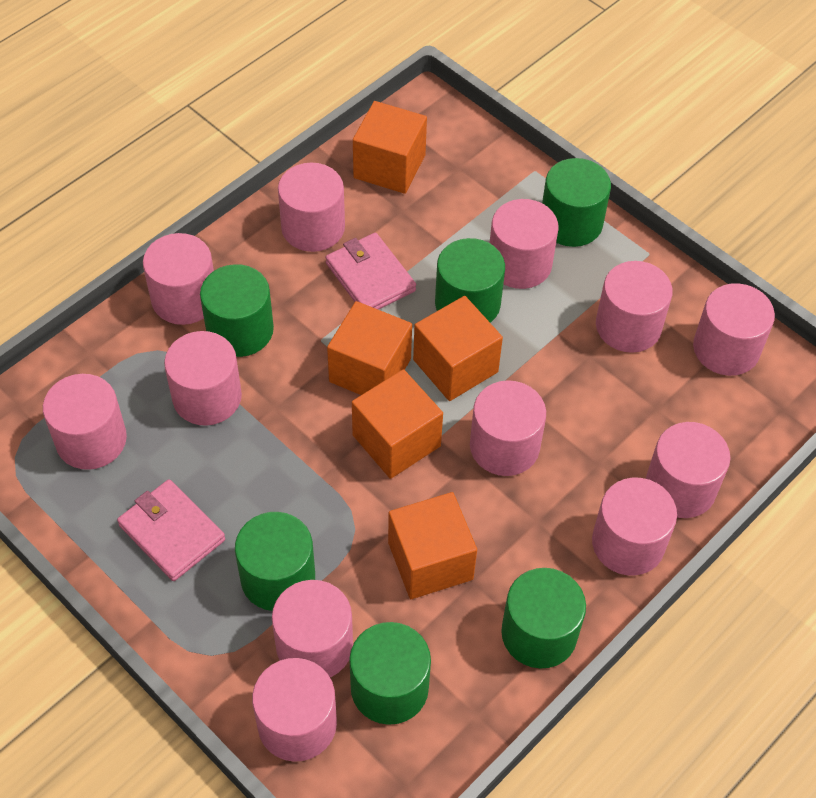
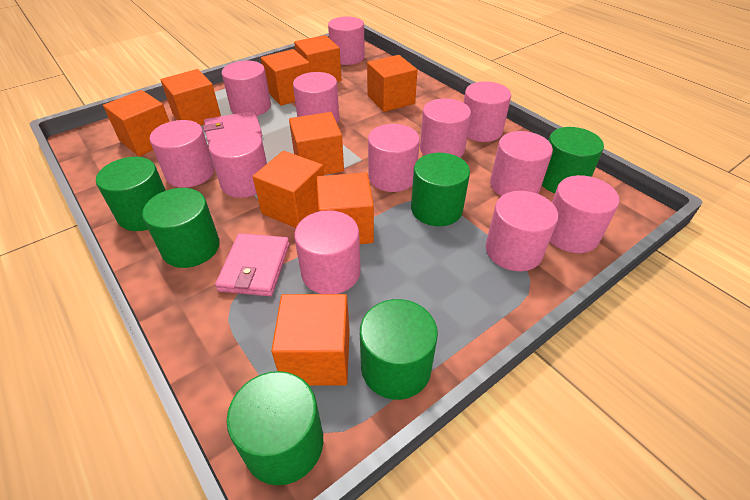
orange cube: [327,301,412,395] [352,369,443,479] [353,101,427,194] [388,492,477,599] [413,296,503,401] = 5 -> [103,90,169,156] [161,69,221,126] [253,151,324,228] [261,49,310,106] [271,294,350,385] [289,112,344,175] [294,35,341,82] [317,172,374,244] [367,55,417,112] = 9

